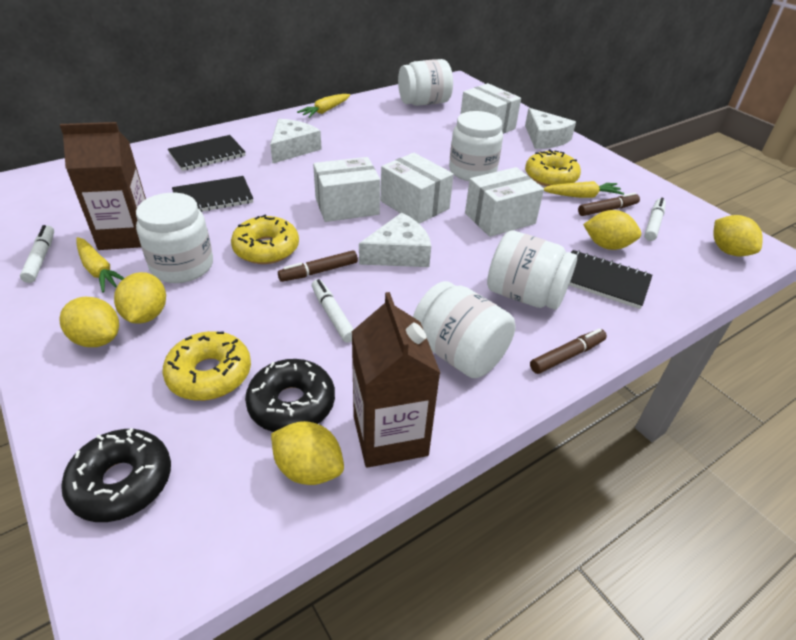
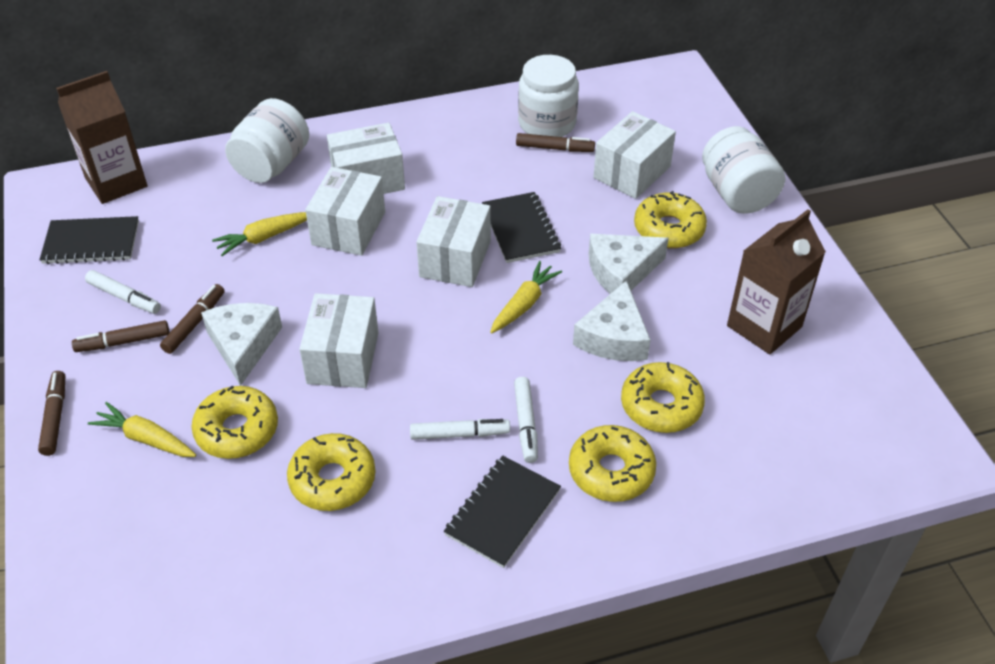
black donut: [61,428,171,522] [245,359,335,432] = 2 -> none = 0
brown marker: [278,250,358,282] [530,329,607,374] [578,193,640,216] = 3 -> [38,371,65,456] [72,320,169,352] [160,284,225,354] [516,133,595,152] = 4
white box: [313,157,380,222] [381,153,454,224] [460,83,521,134] [465,167,544,237] = 4 -> [299,293,379,388] [305,167,385,256] [327,123,405,194] [416,196,491,287] [593,111,676,199] = 5
white jar: [136,193,213,283] [398,59,453,106] [413,281,516,378] [449,111,503,181] [487,230,577,310] = 5 -> [225,98,309,183] [518,55,579,137] [702,126,785,214] = 3
yellow donut: [162,331,251,401] [231,215,299,264] [525,149,581,187] = 3 -> [192,386,278,459] [287,433,376,511] [569,425,656,502] [621,362,705,433] [634,191,707,248] = 5
yellow lemon: [59,297,119,347] [114,272,166,324] [271,421,344,485] [583,210,641,250] [713,215,763,257] = 5 -> none = 0

